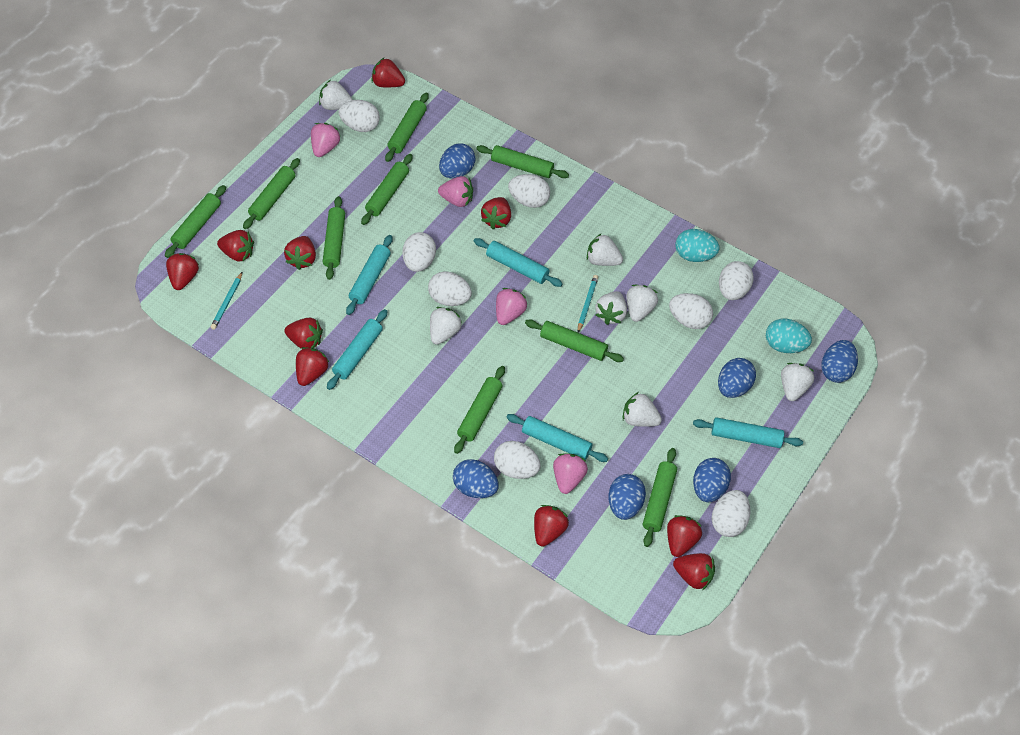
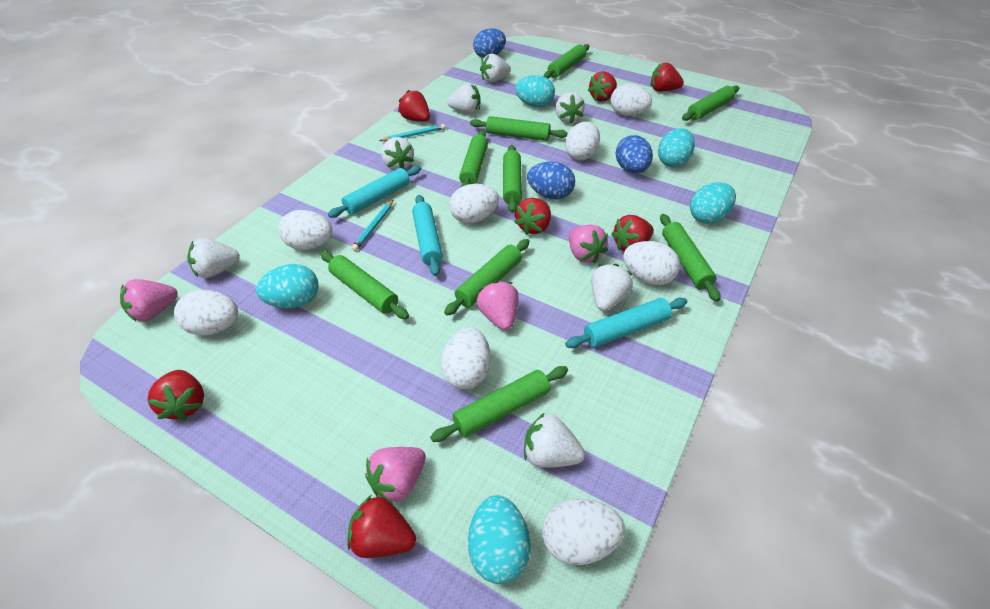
blue egg: [439,143,476,179] [453,459,499,498] [608,474,646,520] [693,458,731,502] [718,358,756,398] [821,340,858,383] = 6 -> [473,28,506,58] [527,162,575,199] [615,135,653,173] = 3
red strawberry: [166,253,199,290] [217,230,254,262] [284,236,316,270] [284,317,323,349] [296,347,329,386] [371,58,405,87] [481,197,511,229] [534,505,569,547] [667,515,702,557] [673,553,715,590] = 10 -> [148,370,204,421] [347,495,416,558] [398,90,430,122] [514,198,551,235] [588,71,617,102] [611,215,654,251] [651,63,684,92] = 7
turquoise egg: [675,229,719,262] [766,319,812,353] = 2 -> [256,264,318,308] [468,495,531,584] [515,75,555,107] [658,128,695,167] [690,182,736,224] = 5
turquoise rolling pin: [327,309,387,390] [346,235,393,315] [474,238,563,287] [506,414,608,462] [693,417,803,448] = 5 -> [328,166,421,218] [412,195,443,276] [565,298,687,348] = 3

